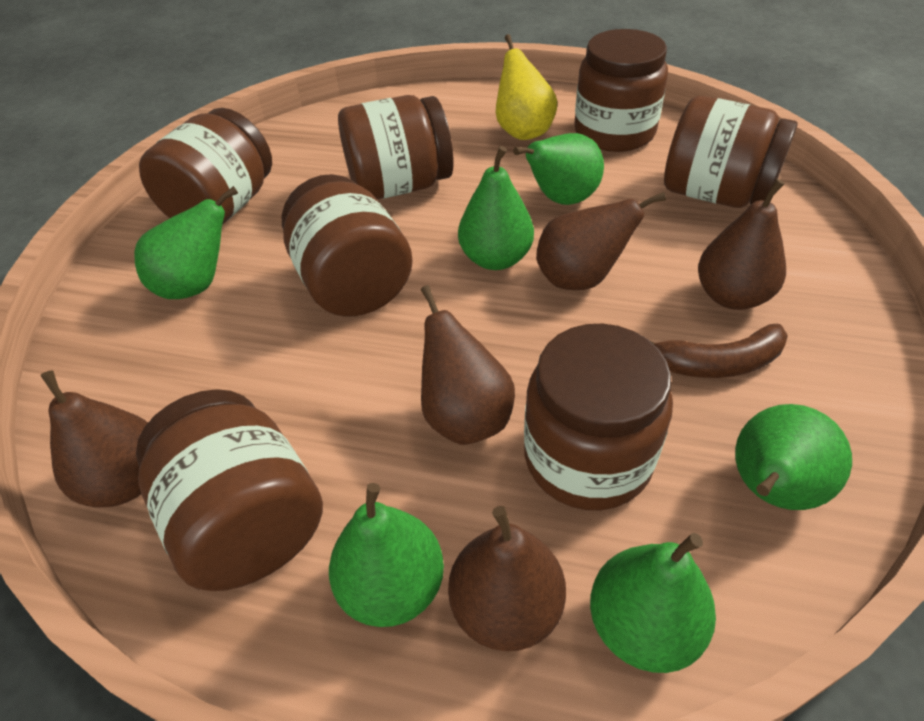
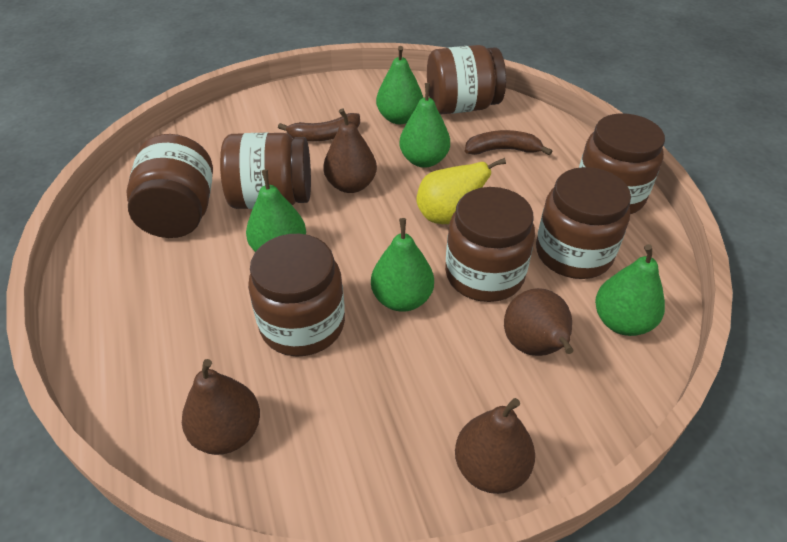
brown banana: [650,324,788,378] = 1 -> [278,113,360,142] [465,130,552,155] = 2
brown pear: [40,370,148,508] [421,285,515,445] [448,506,566,651] [536,192,666,290] [698,179,786,310] = 5 -> [182,359,260,455] [323,108,377,193] [455,398,535,494] [504,288,573,356] = 4
green pear: [134,186,238,299] [329,483,444,627] [458,146,534,270] [513,133,604,205] [590,533,716,673] [735,404,852,510] = 6 -> [246,170,306,252] [371,218,434,312] [376,46,423,124] [399,83,450,168] [595,244,665,336] = 5

